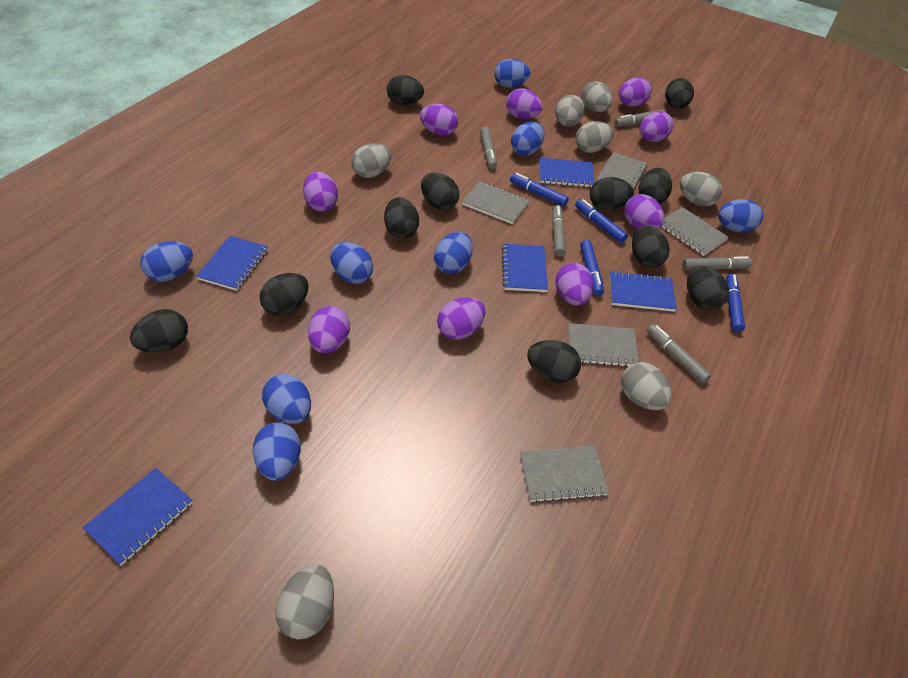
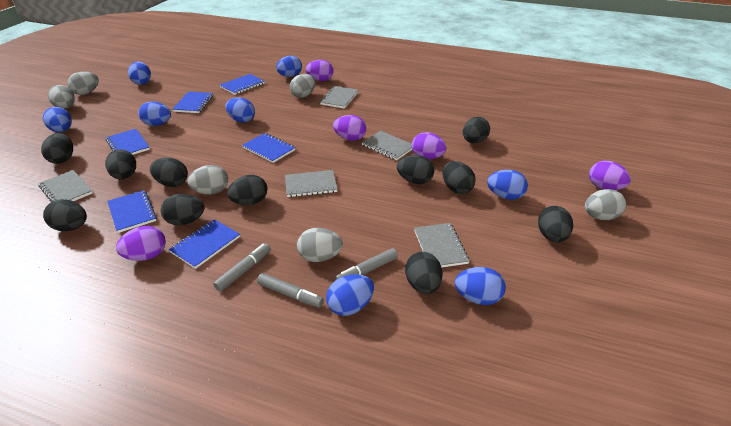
blue marker: [510,173,569,207] [575,199,628,243] [580,240,604,296] [726,274,745,332] = 4 -> none = 0
blue notebook: [83,468,193,566] [196,236,268,291] [502,244,548,292] [540,158,595,187] [610,271,677,312] = 5 -> [106,129,150,155] [107,190,157,233] [169,219,240,269] [172,92,213,113] [220,74,264,95] [242,133,295,163] = 6
grey egg: [275,564,334,640] [351,143,392,178] [555,95,585,127] [575,121,614,153] [581,81,612,112] [621,362,671,410] [680,172,722,207] = 7 -> [48,85,75,109] [67,71,99,95] [187,165,228,195] [290,74,315,98] [297,228,343,262] [585,189,626,220] = 6
grey marker: [480,127,497,169] [552,205,566,257] [614,109,665,127] [647,324,711,384] [682,256,752,270] = 5 -> [213,244,271,292] [257,273,324,308] [335,248,398,280] = 3
purple egg: [303,171,338,211] [308,306,350,353] [420,104,458,136] [437,297,486,340] [506,89,542,119] [555,263,594,305] [618,78,652,107] [624,194,664,229] [639,111,674,142] = 9 -> [116,226,166,261] [306,60,333,81] [333,115,366,141] [412,132,446,159] [589,161,631,190] = 5

